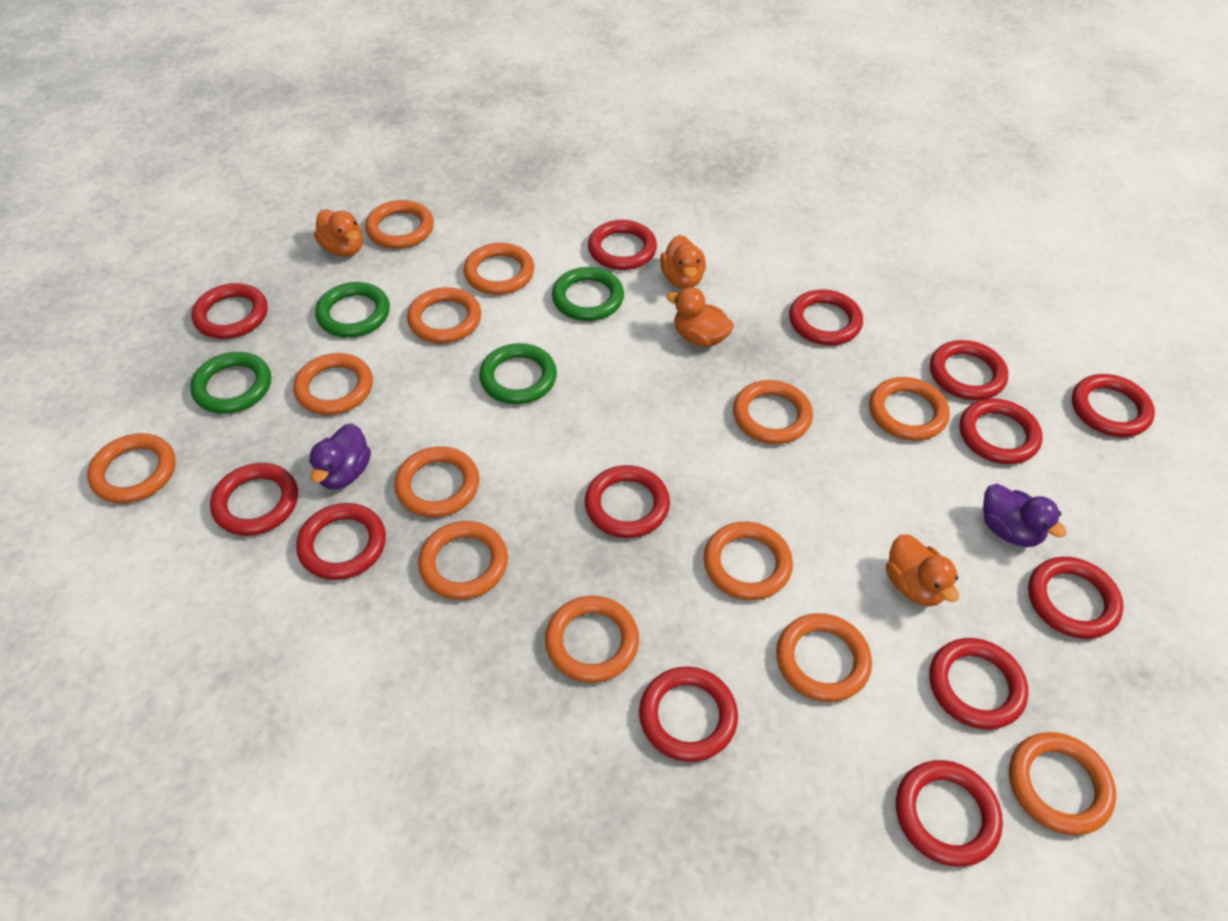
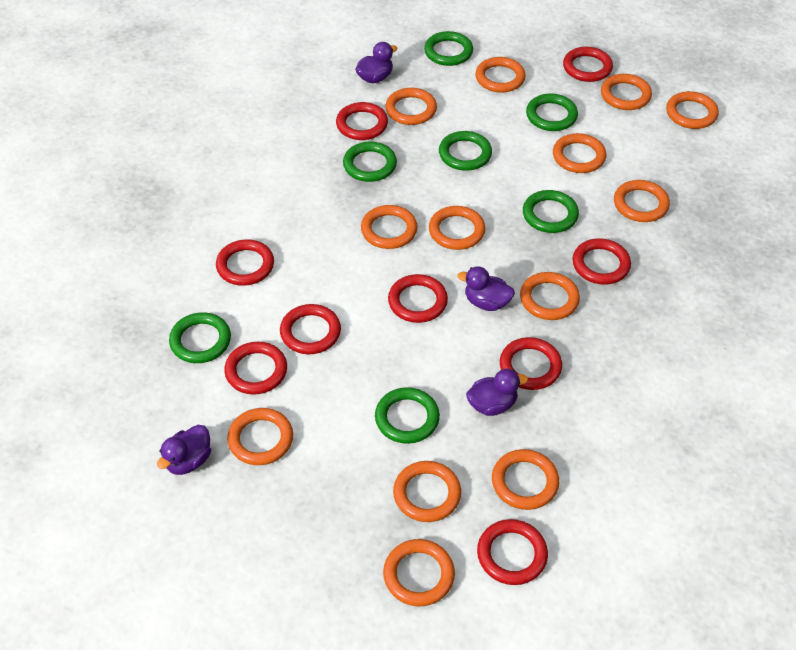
green ring: [190,352,271,414] [315,282,390,338] [479,343,557,404] [552,267,624,321] = 4 -> [169,312,231,363] [343,141,397,182] [375,387,440,444] [424,31,473,66] [439,131,492,171] [523,190,579,233] [526,93,578,131] = 7
orange duck: [314,209,363,257] [660,235,706,289] [667,287,734,347] [886,534,959,607] = 4 -> none = 0
purple duck: [309,423,371,489] [983,484,1067,547] = 2 -> [157,425,211,475] [355,42,397,83] [457,266,515,311] [466,369,528,416] = 4
red ring: [192,283,268,339] [210,463,298,536] [296,503,386,580] [585,465,670,538] [588,220,657,270] [639,667,738,762] [789,289,863,345] [896,760,1003,867] [929,638,1028,729] [930,340,1008,400] [960,398,1042,464] [1028,557,1124,639] [1072,374,1155,437] = 13 -> [216,239,274,286] [224,341,287,395] [280,304,341,354] [336,102,388,140] [388,274,448,323] [477,519,548,585] [500,337,562,390] [563,47,613,82] [573,238,631,285] = 9

